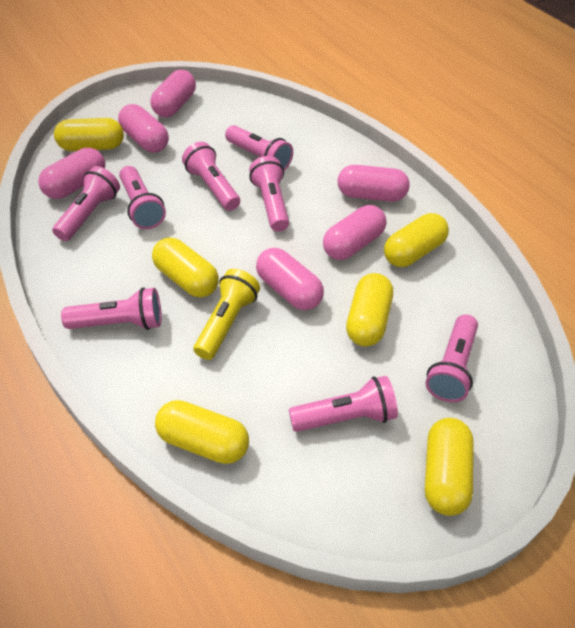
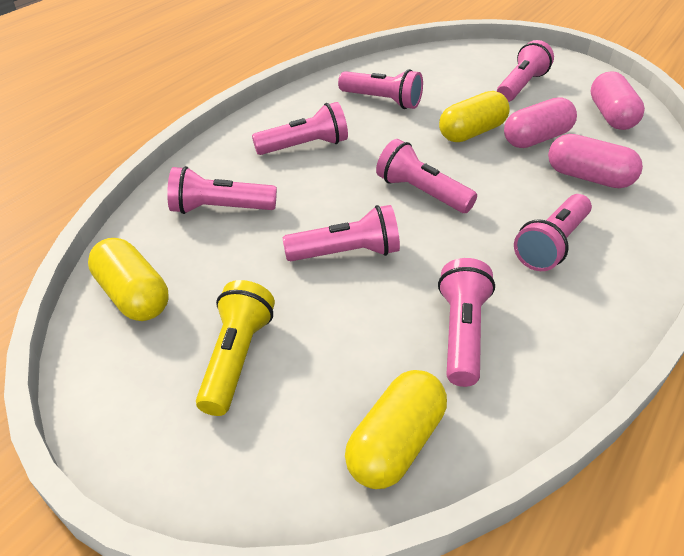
pink capsule: [38,148,105,199] [118,104,169,153] [151,70,196,117] [256,248,324,310] [323,205,386,260] [337,165,410,202] = 6 -> [504,97,577,148] [548,134,643,188] [591,71,645,130] = 3
yellow capsule: [54,118,124,151] [152,238,219,298] [155,400,249,464] [346,273,393,347] [384,213,449,267] [425,418,474,516] = 6 -> [88,238,169,321] [345,370,447,489] [439,91,510,142] = 3

